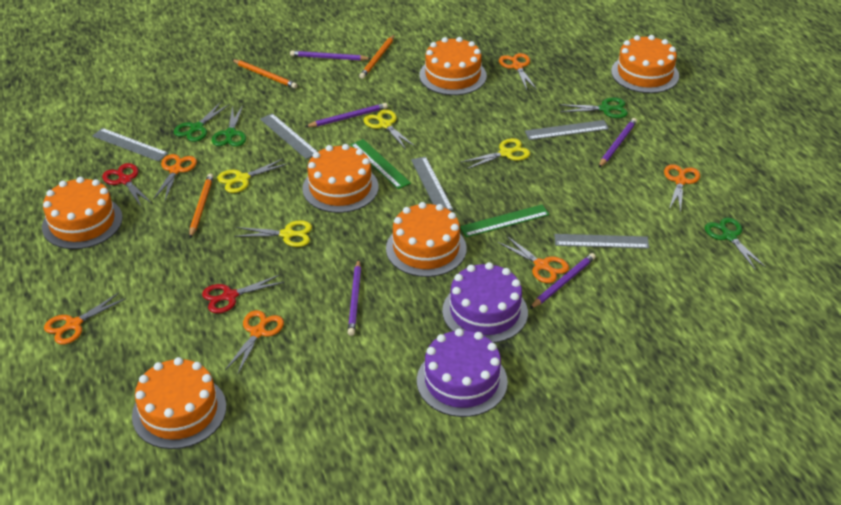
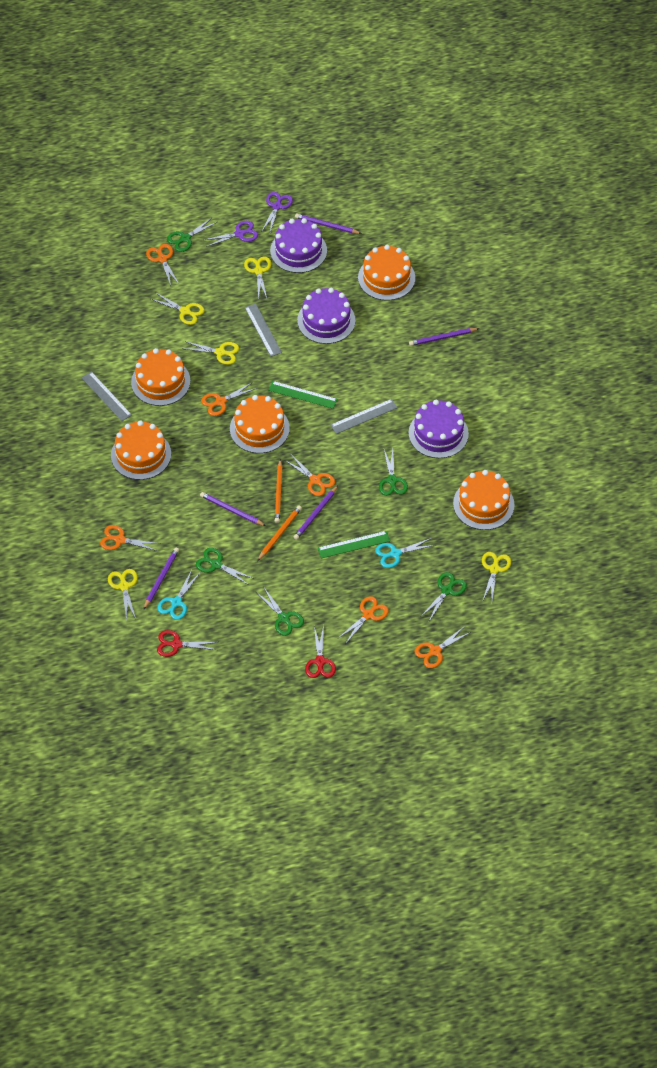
green scissors: [174,102,230,142] [212,105,246,147] [559,97,628,118] [705,218,766,270] = 4 -> [167,218,217,252] [196,548,254,584] [256,588,304,636] [379,449,408,496] [422,572,467,621] = 5
grey ruler: [93,128,168,162] [260,113,318,159] [411,157,453,211] [525,120,609,140] [554,234,649,249] = 5 -> [82,371,132,421] [245,304,282,357] [331,399,397,434] = 3
orange cake: [42,177,123,249] [132,357,226,449] [302,144,378,213] [386,202,467,277] [419,37,487,95] [611,35,679,93] = 6 -> [111,420,171,480] [131,348,190,406] [230,395,290,453] [358,245,415,300] [453,470,515,530] = 5
orange pencil: [189,174,214,238] [231,59,297,89] [359,35,395,79] = 3 -> [257,505,302,561] [275,459,282,523] = 2
purple cake: [417,329,508,417] [442,262,528,343] = 2 -> [270,218,327,273] [297,288,355,344] [409,400,469,458] = 3
purple scissors: none = 0 -> [204,221,258,247] [262,192,293,233] = 2
turquoise scissors: none = 0 -> [157,570,200,620] [375,538,435,568] = 2
yellow scissors: [217,158,289,193] [234,220,312,247] [364,109,415,149] [461,138,530,169] = 4 -> [108,569,138,621] [151,292,204,325] [184,341,239,365] [244,256,271,300] [482,552,511,602] = 5

